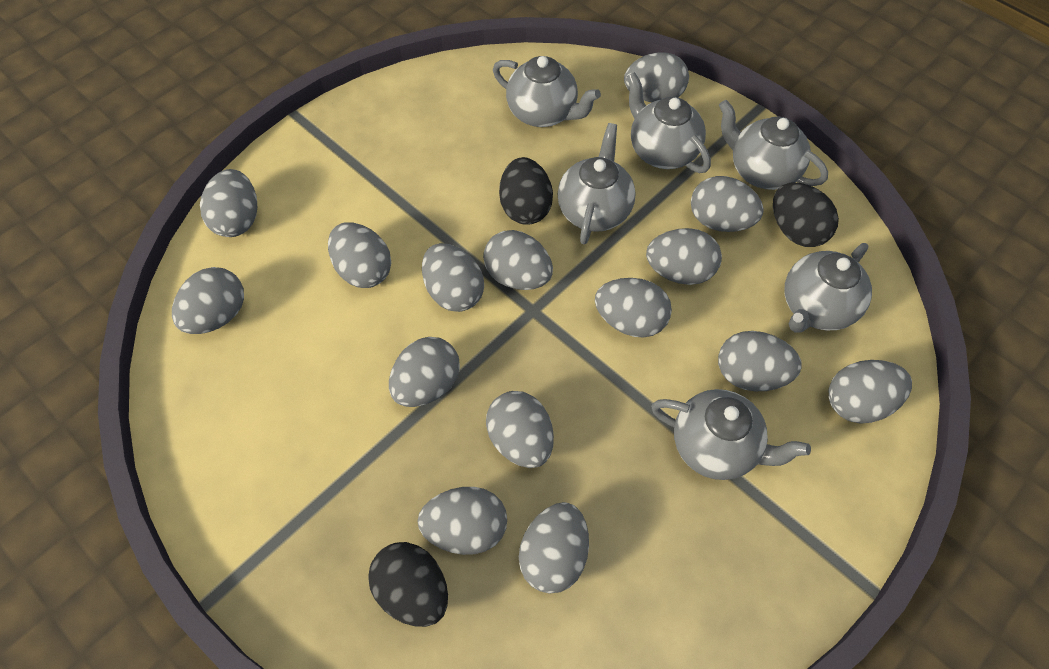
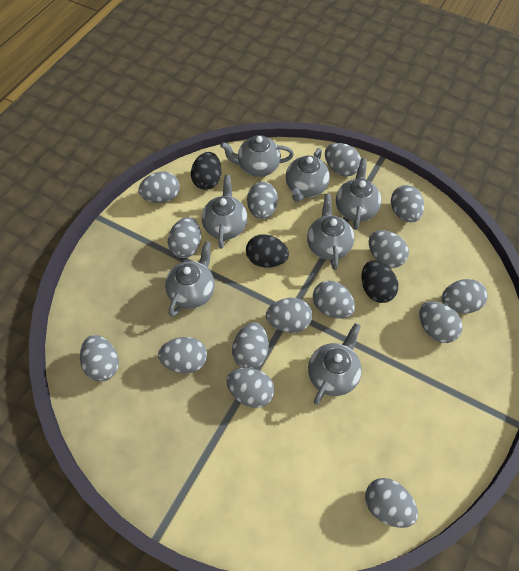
grey teapot: [493,56,601,127] [558,123,636,244] [627,72,711,173] [651,389,811,480] [719,100,828,190] [784,243,872,332] = 6 -> [165,241,215,317] [202,175,248,249] [220,135,294,177] [286,148,330,202] [307,194,354,270] [308,323,362,405] [336,158,381,230] = 7

